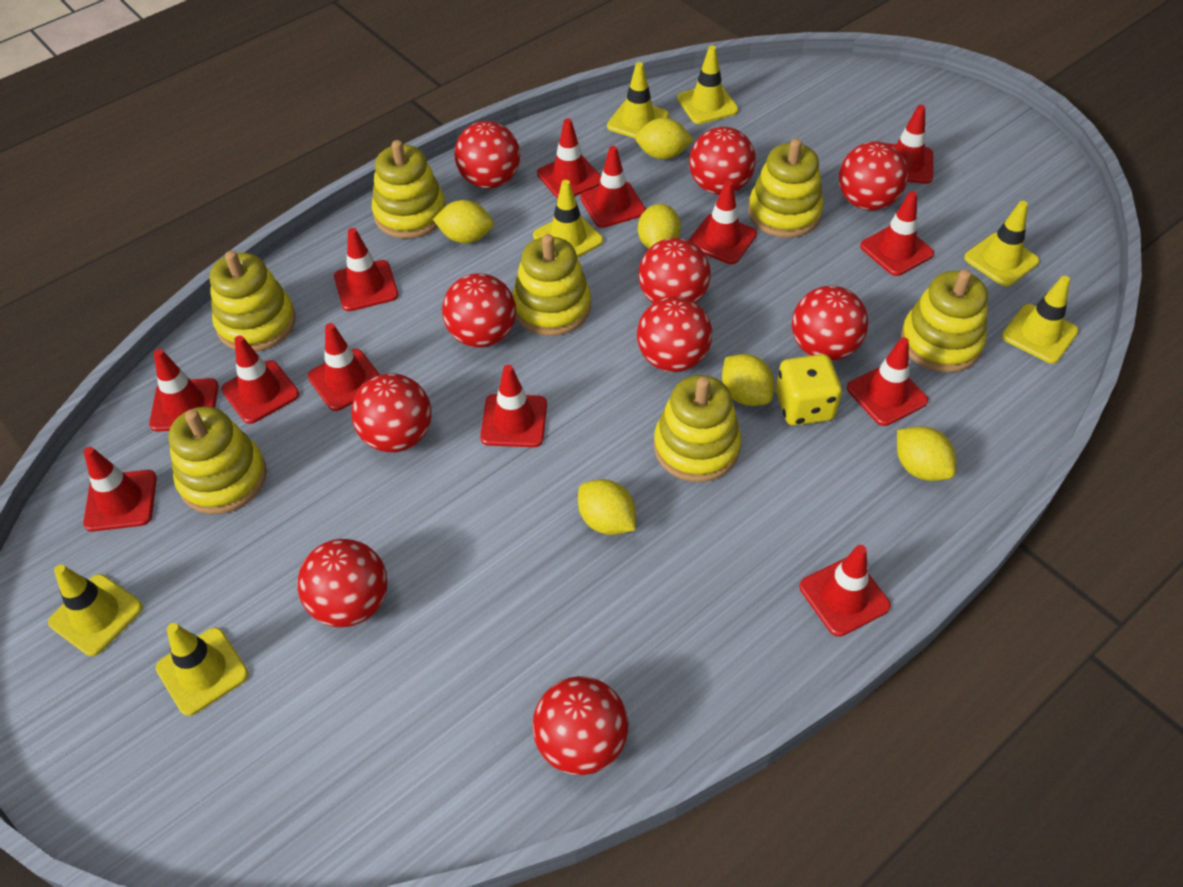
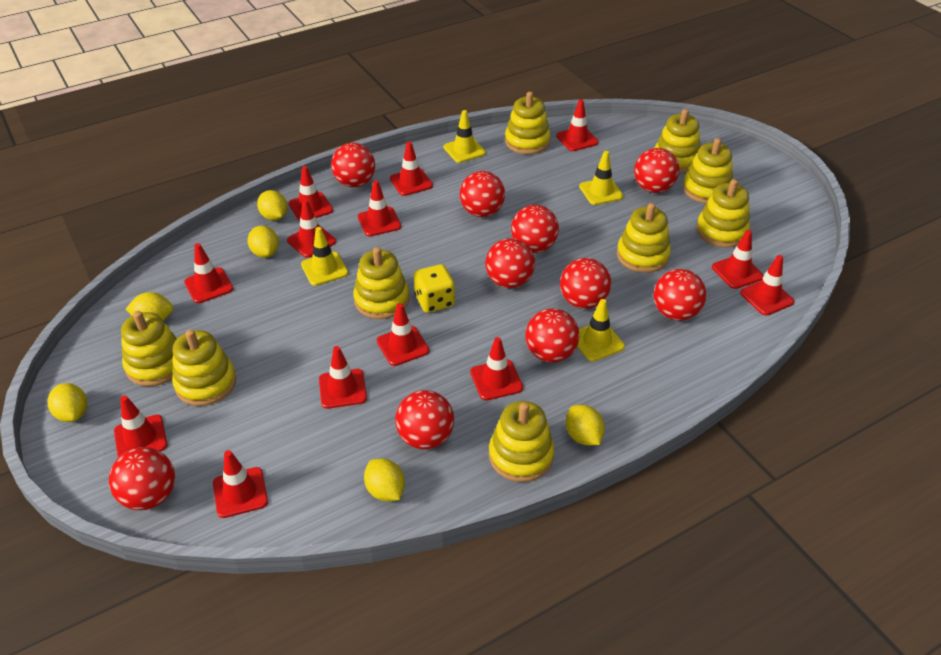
yellow stacking toy: [168,407,267,514] [210,251,296,352] [372,140,446,238] [513,234,591,336] [654,375,741,482] [748,138,824,238] [901,269,988,373] = 7 -> [121,311,177,386] [172,329,236,406] [353,247,409,319] [489,401,554,482] [505,92,551,154] [617,203,671,273] [655,109,701,173] [683,138,733,204] [696,179,750,247] = 9
yellow traffic cone: [48,565,143,656] [156,623,249,716] [533,180,603,258] [607,62,669,138] [677,46,739,124] [964,201,1039,286] [1002,276,1079,364] = 7 -> [301,227,349,286] [444,110,486,163] [577,299,625,361] [579,151,624,205] = 4

